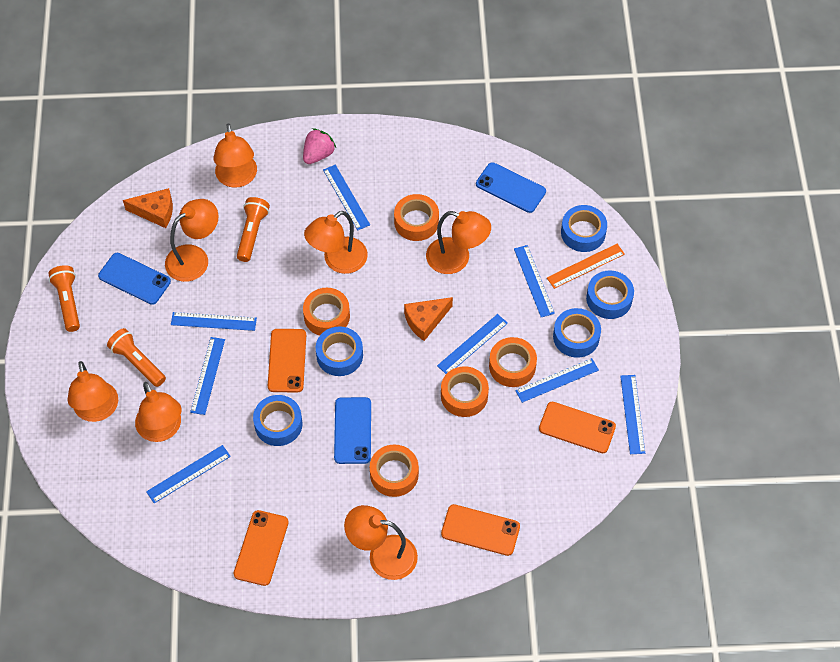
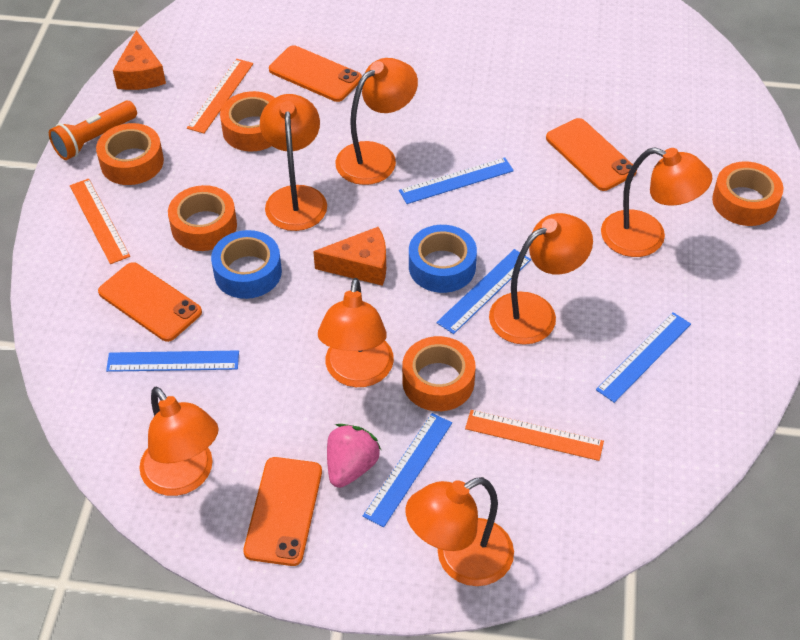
blue phone: [98,253,171,305] [334,397,371,464] [476,162,546,213] = 3 -> none = 0
blue ruler: [146,445,231,503] [171,312,257,331] [190,337,225,415] [323,165,370,230] [437,314,508,374] [514,245,555,317] [515,358,599,403] [620,375,645,454] = 8 -> [106,350,239,372] [363,413,452,527] [399,157,514,204] [437,249,531,334] [596,312,691,403] = 5
blue tape: [253,395,303,446] [316,326,363,376] [553,308,601,358] [561,205,607,252] [586,271,634,319] = 5 -> [211,230,282,299] [409,225,477,293] = 2
orange flashlight: [48,265,80,332] [107,328,166,387] [237,197,270,262] = 3 -> [49,101,137,160] = 1
orange ruler: [547,244,625,289] = 1 -> [70,179,130,264] [187,59,253,134] [465,410,604,461] = 3

